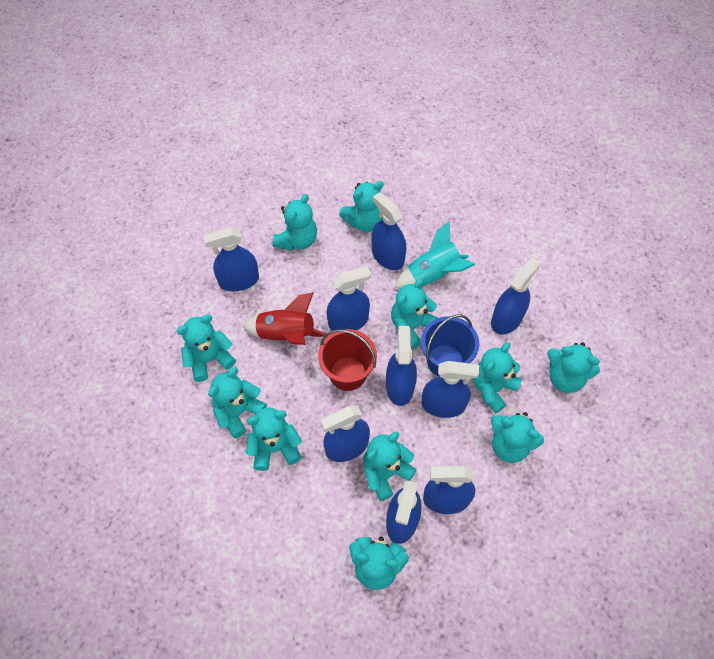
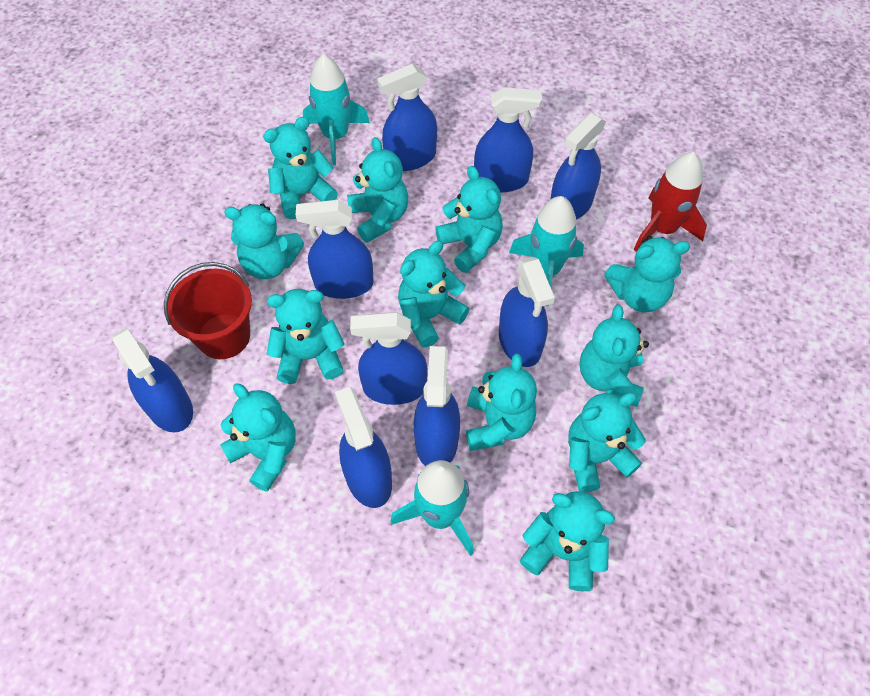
blue bucket: [421,315,479,376] = 1 -> none = 0
turquoise rocket: [395,221,476,289] = 1 -> [303,54,370,165] [391,460,474,556] [509,196,584,306] = 3
turquoise teddy bear: [177,315,236,382] [208,367,267,438] [246,408,302,471] [272,194,317,251] [339,181,384,232] [349,537,409,590] [363,432,417,501] [391,279,438,349] [473,342,522,413] [491,412,544,463] [547,342,600,393] = 11 -> [220,384,296,492] [224,203,304,279] [263,117,338,219] [267,289,345,384] [347,137,408,243] [398,241,469,347] [435,166,503,273] [466,354,537,451] [520,491,615,591] [568,393,646,492] [580,305,649,407] [604,236,690,312] = 12

